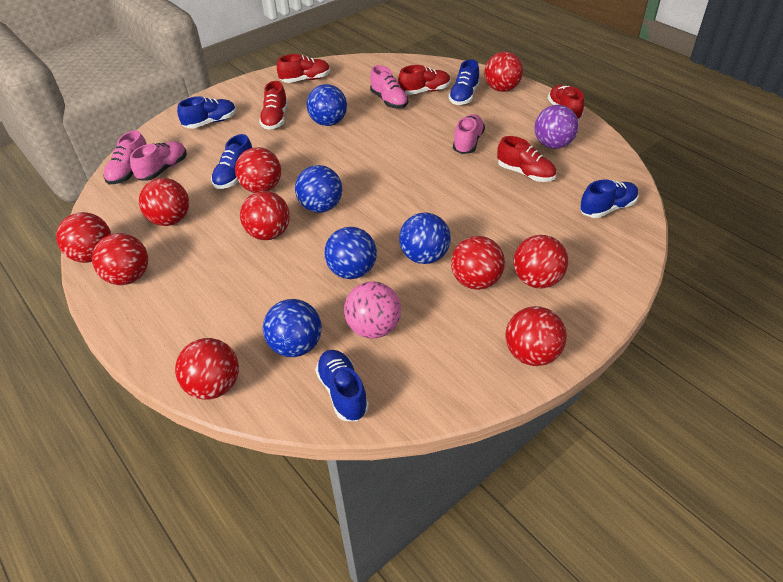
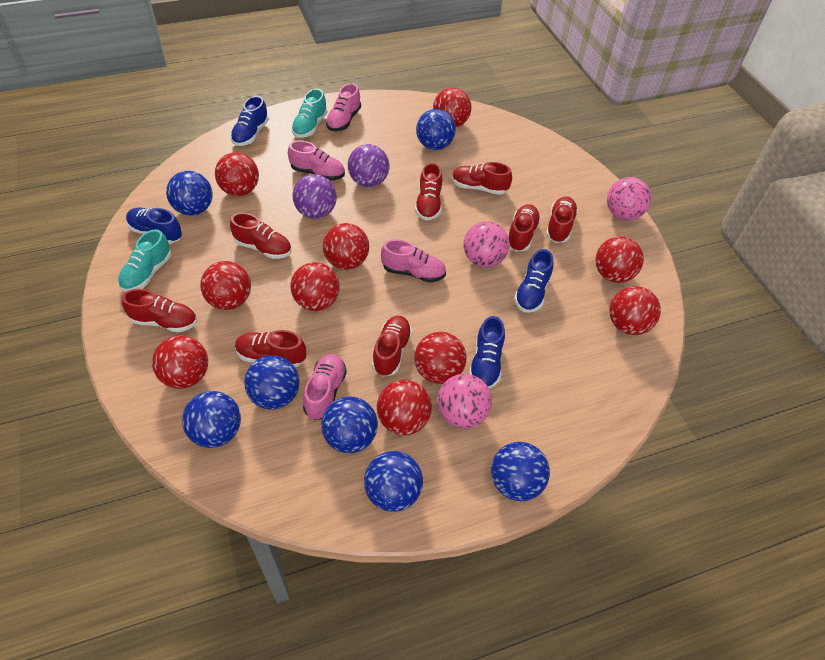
blue ball: [263,299,322,357] [295,165,342,213] [307,84,347,126] [324,227,377,279] [399,212,451,264] = 5 -> [166,171,213,216] [182,391,241,448] [244,355,299,410] [321,397,378,453] [364,451,423,512] [416,109,456,150] [491,442,550,501] = 7
blue shoe: [177,96,236,129] [211,134,252,189] [315,350,369,421] [448,60,480,105] [580,180,639,218] = 5 -> [126,208,182,244] [230,96,269,146] [469,316,505,389] [514,249,554,313] = 4
pink ball: [344,281,401,339] = 1 -> [437,374,492,428] [463,221,510,267] [607,177,652,221] = 3
purple ball: [534,105,579,149] = 1 -> [292,174,337,219] [348,144,389,187] = 2
red shoe: [259,81,288,130] [277,54,330,83] [398,65,450,95] [497,136,556,182] [548,85,584,120] = 5 -> [122,289,197,333] [230,213,292,259] [235,330,306,368] [372,316,412,377] [415,162,442,221] [452,162,512,195] [508,204,541,252] [546,196,578,243] = 8
turquoise shoe: none = 0 -> [118,229,171,292] [291,89,327,138] = 2

